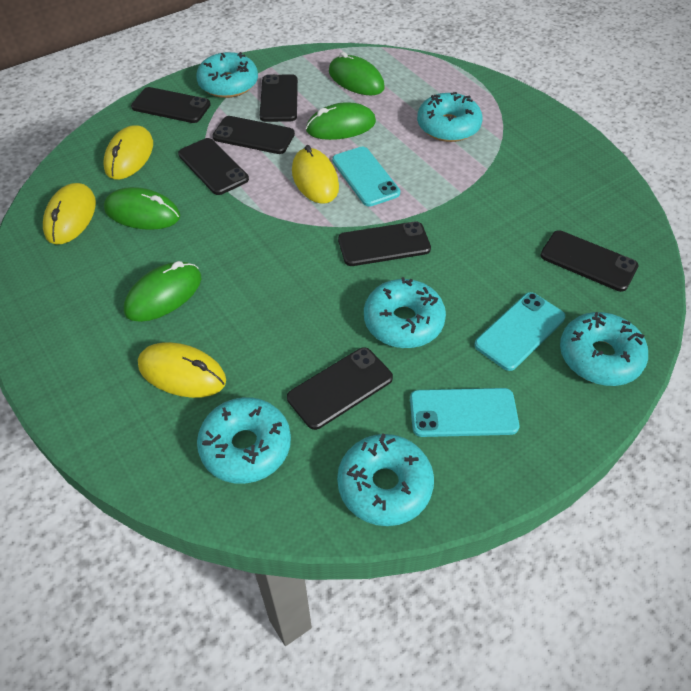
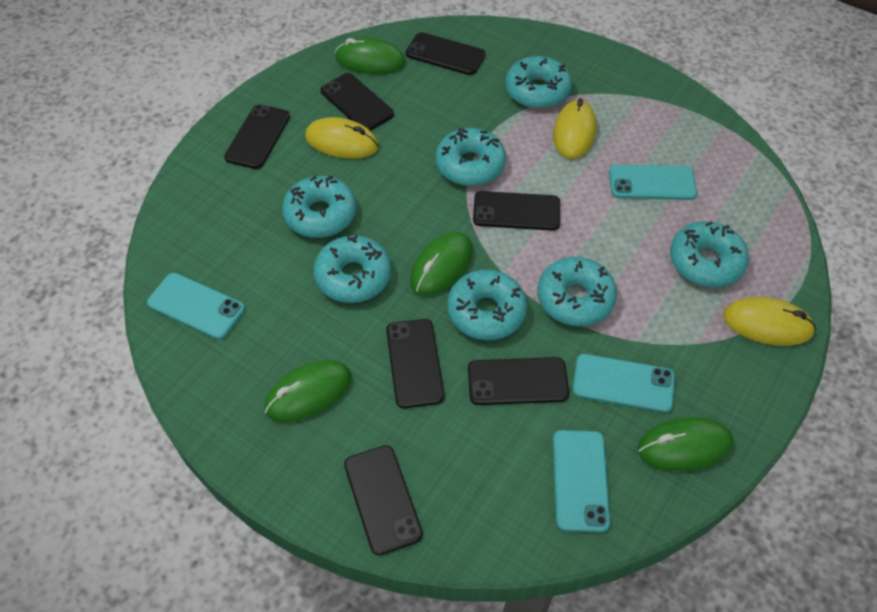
turquoise donut: [196,52,258,98] [197,397,291,484] [337,434,434,526] [364,277,446,348] [417,92,483,142] [560,312,648,386] = 6 -> [282,175,357,238] [313,235,391,303] [436,128,506,186] [447,270,527,340] [506,56,572,109] [538,257,617,326] [670,221,749,287] = 7
turquoise phone: [332,147,400,207] [410,388,519,437] [474,292,565,371] = 3 -> [147,273,245,340] [553,430,610,532] [573,354,675,413] [609,165,697,200] = 4
yellow mouse: [43,183,96,244] [103,125,153,179] [138,342,226,398] [292,145,339,204] = 4 -> [305,117,379,159] [553,98,597,159] [723,297,816,346] = 3

